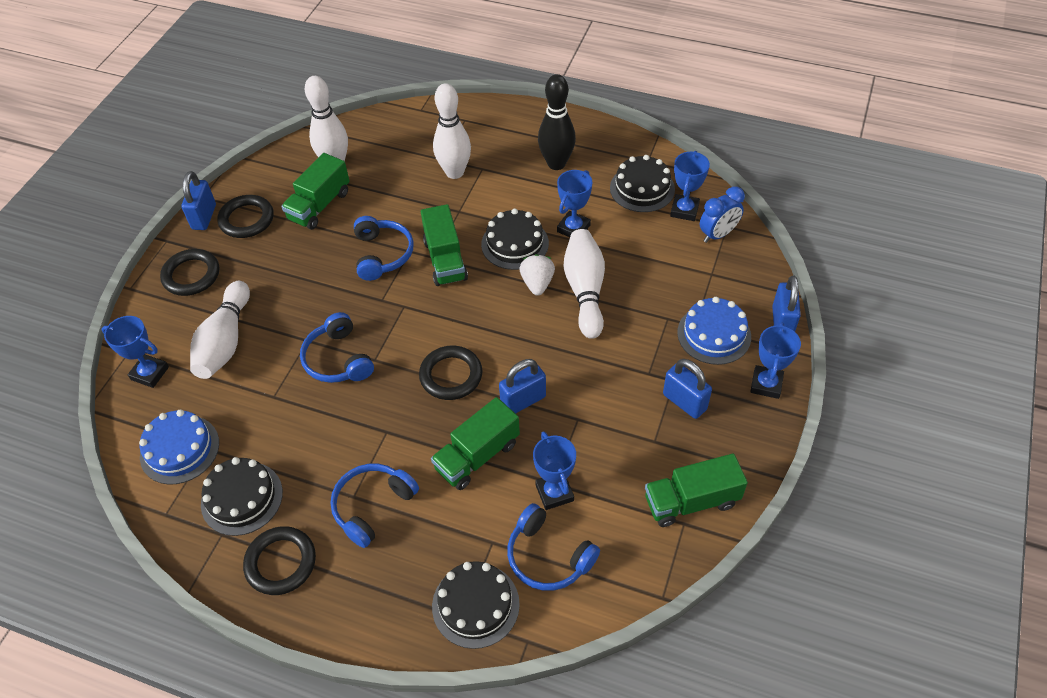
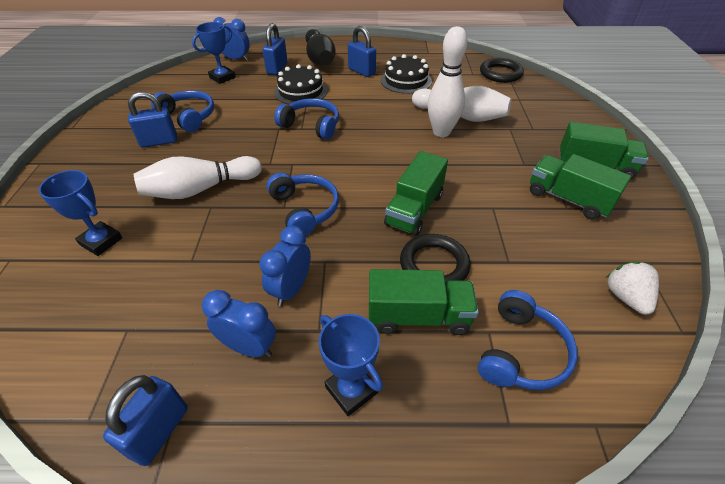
black cake: [201,457,283,536] [432,561,520,649] [481,209,549,270] [610,155,675,212] = 4 -> [274,64,328,105] [381,54,432,94] = 2
black ring: [160,249,219,296] [217,195,274,238] [243,526,316,595] [419,346,483,400] = 4 -> [400,234,470,282] [480,58,524,83] = 2
blue cake: [139,409,219,484] [677,297,751,365] = 2 -> none = 0
blue clock: [700,187,745,243] = 1 -> [202,290,276,357] [213,17,249,61] [259,226,311,306] = 3
blue trophy: [102,316,169,388] [533,431,576,510] [557,170,592,237] [670,151,710,221] [750,323,801,399] = 5 -> [39,170,122,256] [192,22,236,84] [319,314,383,416] = 3
white bowling pin: [190,281,250,379] [305,76,348,161] [433,83,471,179] [564,229,605,339] = 4 -> [134,156,262,199] [412,86,511,122] [427,26,468,137] = 3

